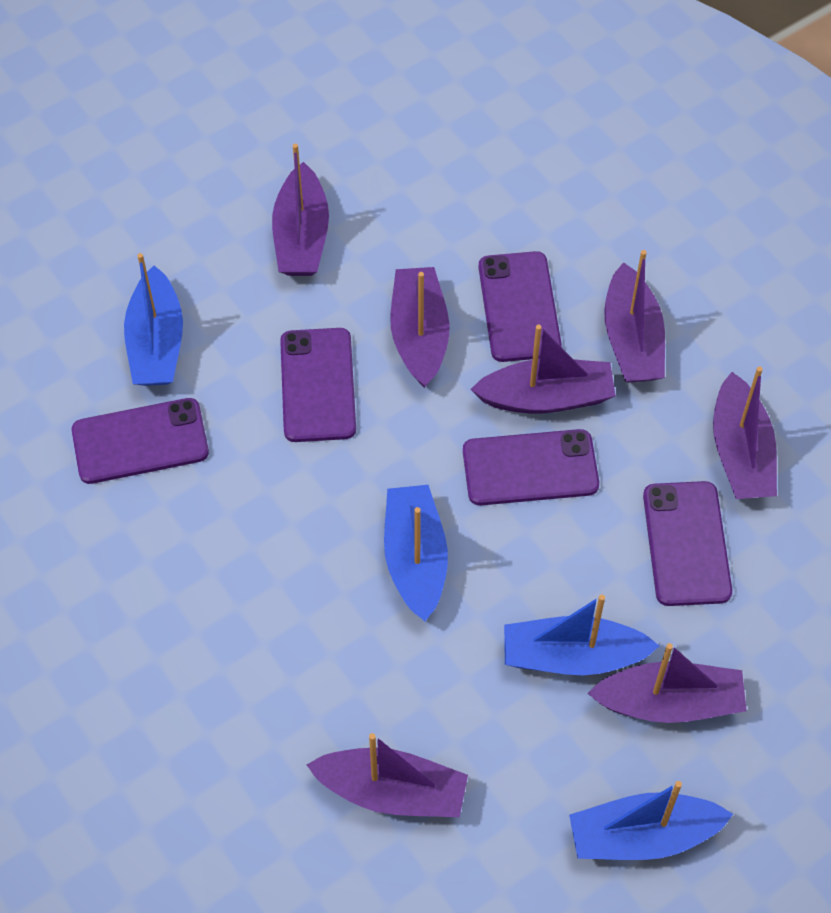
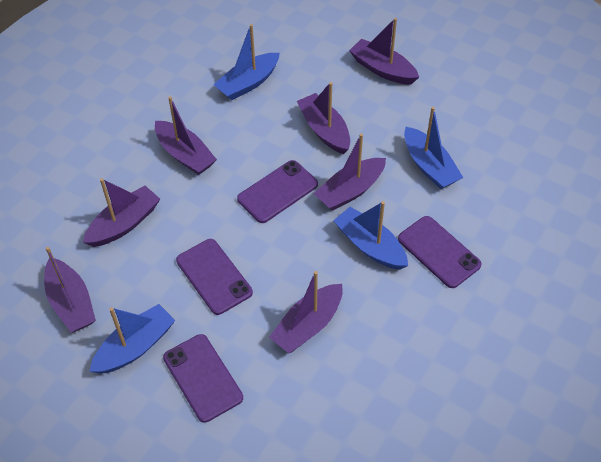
purple phone: [72,398,209,484] [280,328,356,442] [463,429,599,505] [479,251,562,362] [643,481,732,606] = 5 -> [163,334,243,423] [176,239,253,315] [237,160,318,223] [398,216,482,288] = 4

